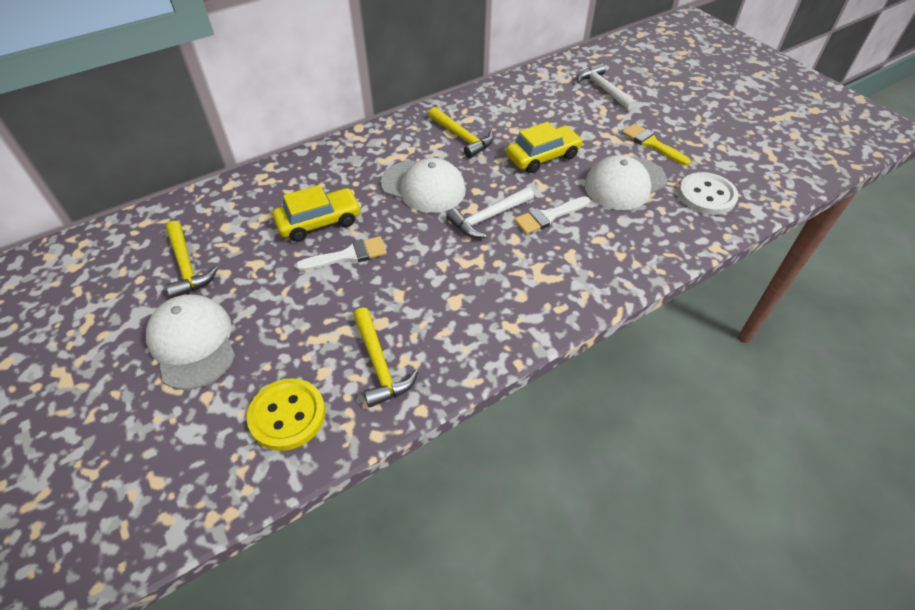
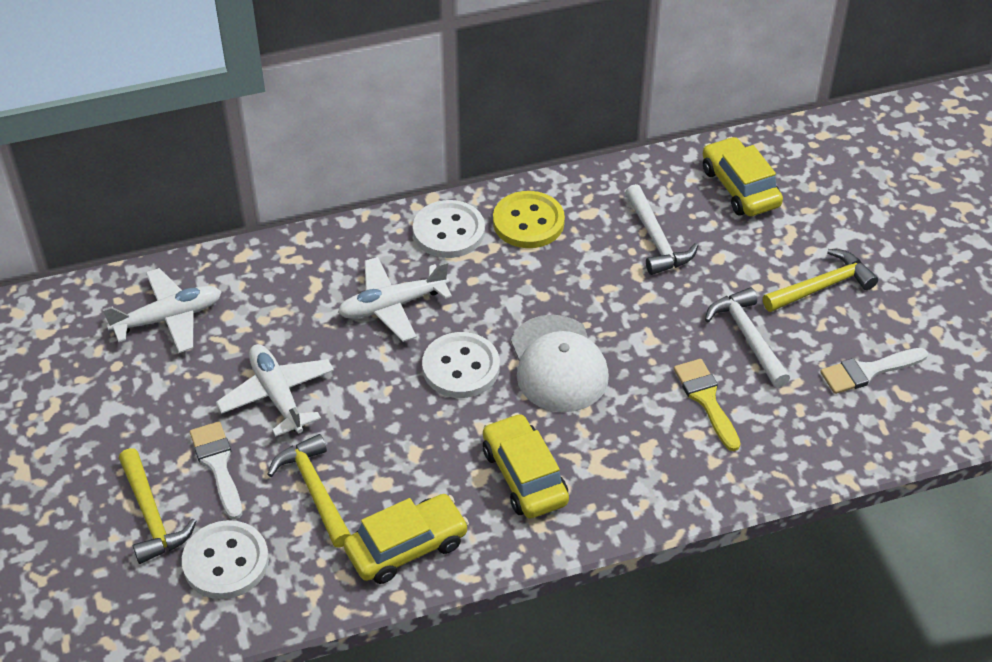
white button: [678,172,739,215] = 1 -> [182,520,269,599] [413,200,485,258] [422,332,500,398] = 3
white cap: [146,295,235,390] [380,158,466,213] [584,155,667,210] = 3 -> [511,315,609,412] = 1
white plane: none = 0 -> [102,268,222,353] [216,344,334,437] [338,257,452,342] = 3
yellow car: [273,185,361,242] [506,122,583,173] = 2 -> [343,494,469,584] [483,413,569,518] [703,137,783,216] = 3

